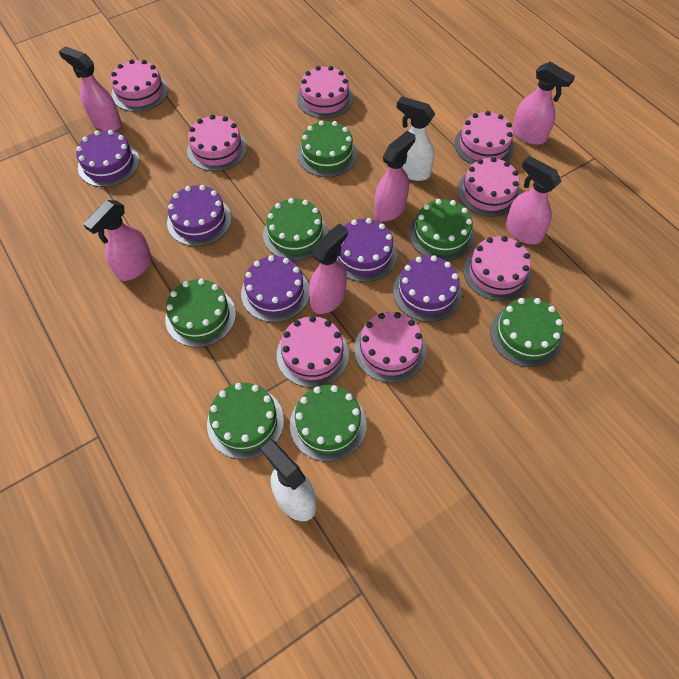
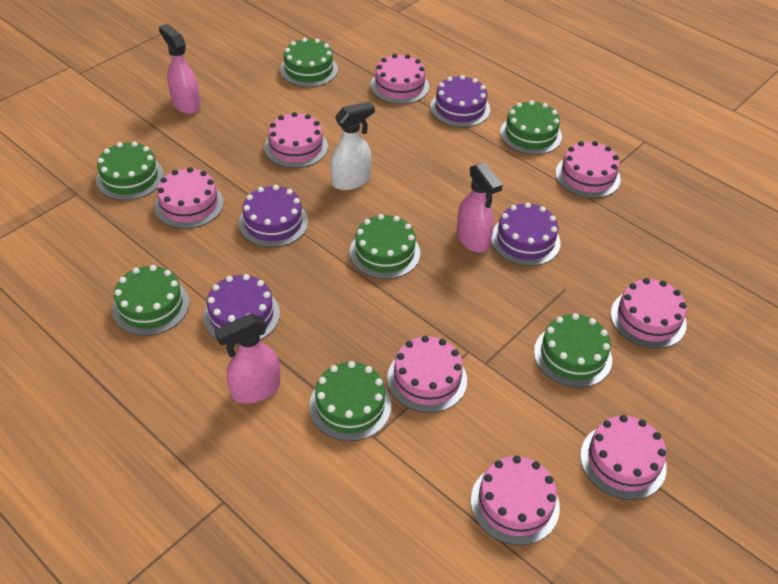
pink spray bottle: [59,46,122,131] [83,200,152,281] [309,224,348,314] [374,131,415,221] [506,156,562,244] [512,62,575,145] = 6 -> [159,24,201,114] [215,314,280,404] [457,162,503,253] = 3
purple cake: [76,130,139,187] [167,185,232,246] [241,255,309,322] [336,218,397,282] [393,255,462,322] = 5 -> [203,274,280,345] [239,185,308,247] [430,75,490,127] [491,202,561,266] = 4
white spray bottle: [260,440,317,521] [397,96,435,181] = 2 -> [330,101,375,190] = 1

